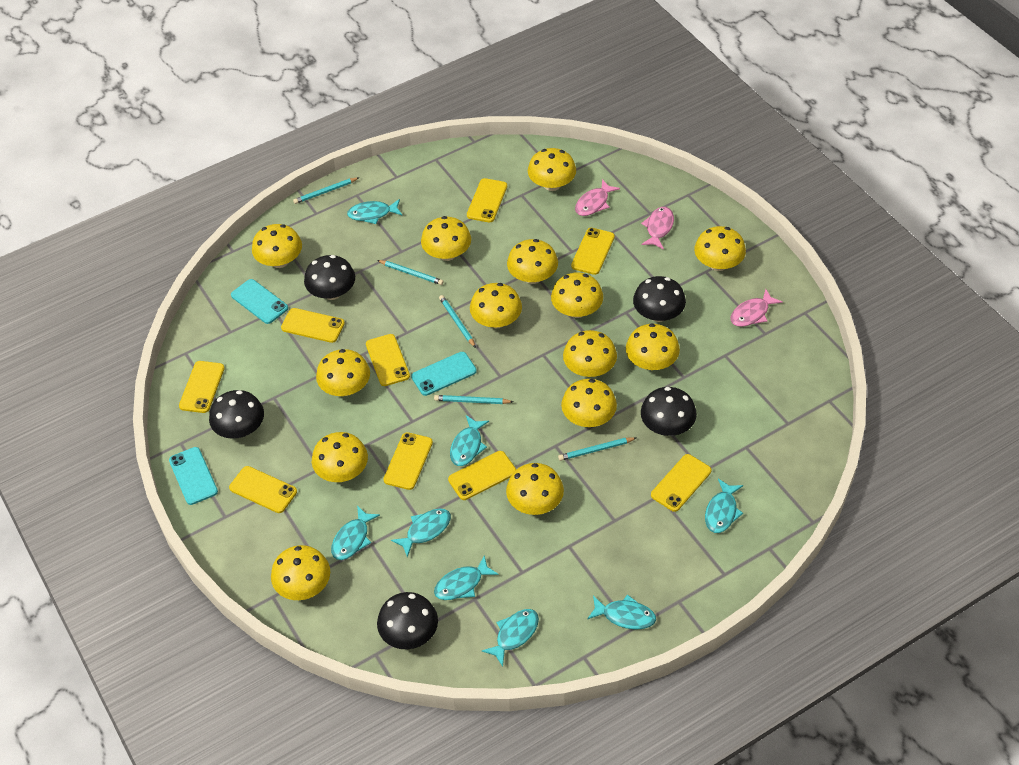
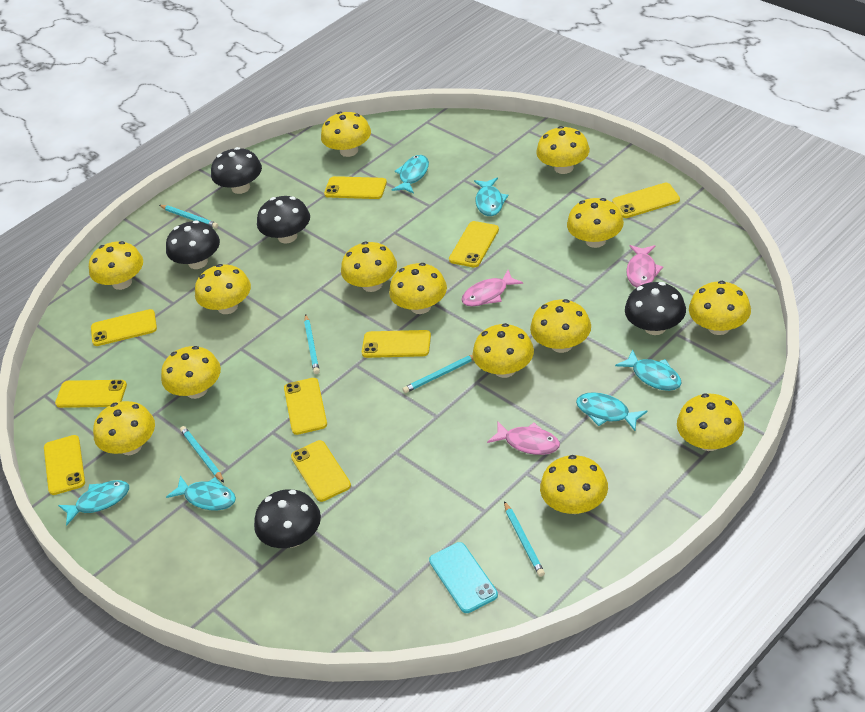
turquoise fish: [331,506,380,560] [347,199,403,224] [391,509,451,557] [434,555,499,600] [450,415,489,466] [482,609,539,667] [587,595,656,630] [705,479,743,533] = 8 -> [58,480,129,526] [166,476,236,510] [392,155,429,194] [474,177,509,216] [576,392,648,431] [615,349,682,391] = 6
turquoise phone: [169,447,218,505] [231,279,288,324] [411,352,477,396] = 3 -> [429,542,498,613] = 1

